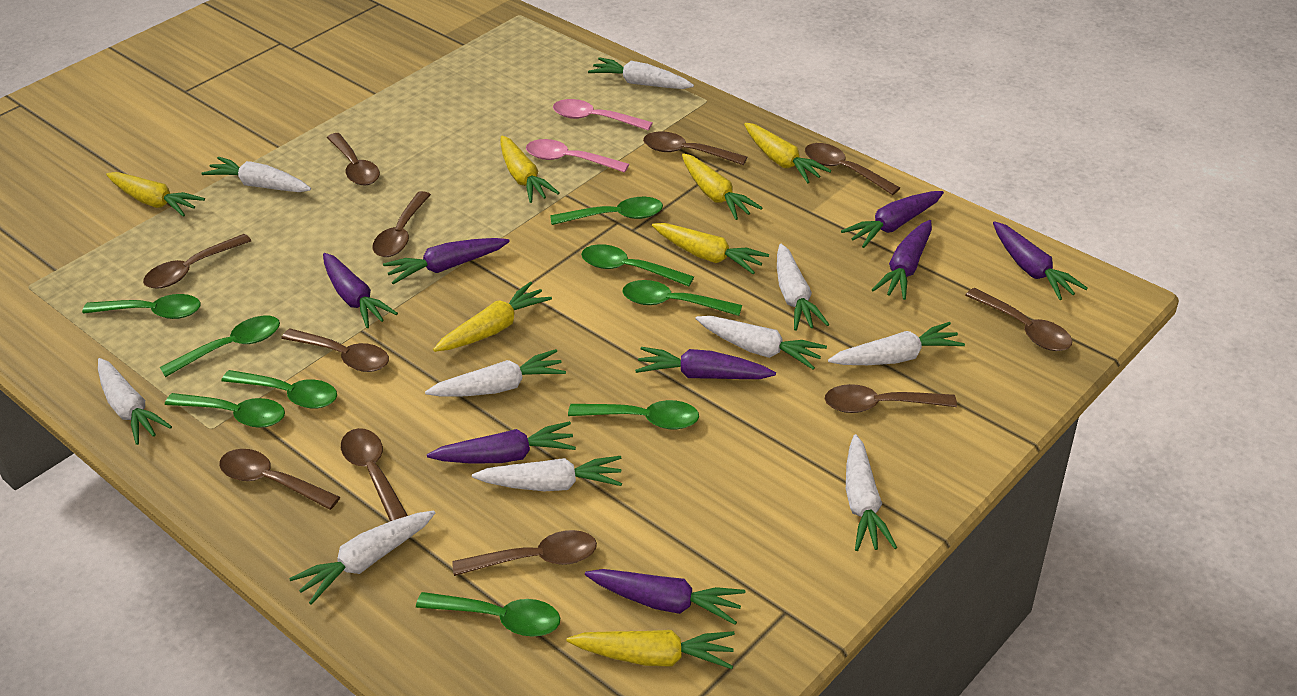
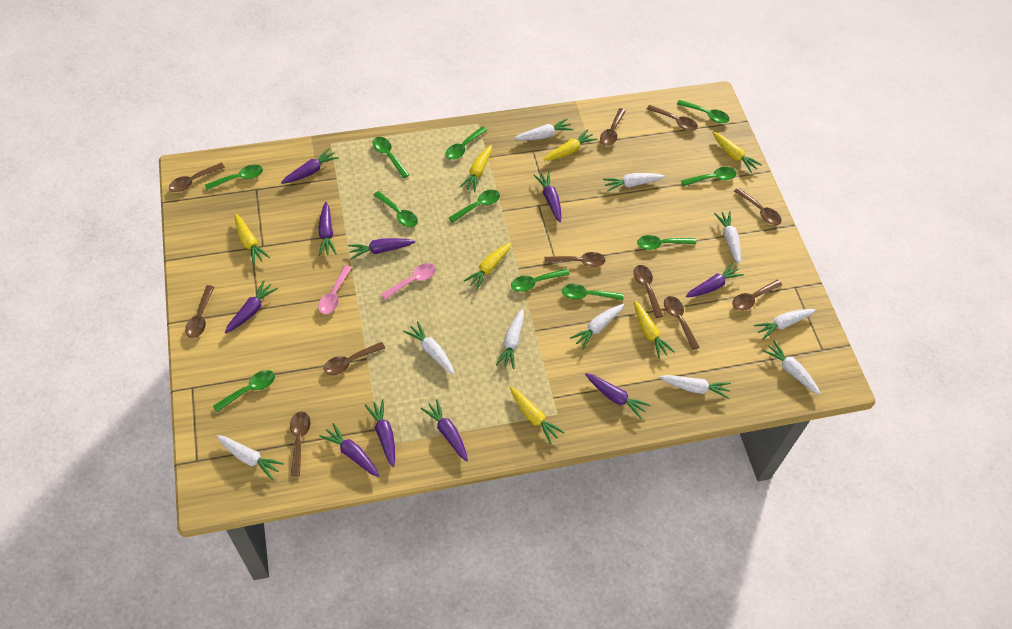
green spoon: [82,294,201,319] [160,316,280,377] [165,393,285,428] [221,370,337,409] [416,592,560,637] [550,197,663,225] [568,400,699,429] [581,244,694,286] [623,280,742,316] = 9 -> [205,165,263,190] [213,370,275,412] [372,137,409,178] [373,191,418,227] [445,126,487,160] [449,190,500,223] [511,269,570,292] [562,284,624,300] [637,235,696,250] [677,100,729,123] [681,167,737,186] = 11
purple carrot: [323,253,398,328] [383,238,510,284] [427,421,576,463] [585,569,745,625] [635,347,776,379] [841,191,944,248] [872,220,932,300] [993,221,1088,300] = 8 -> [225,280,278,333] [281,148,339,184] [318,202,337,256] [319,423,379,477] [348,238,415,259] [365,399,395,467] [421,399,468,462] [533,171,561,222] [585,373,651,419] [686,263,744,297] = 10

